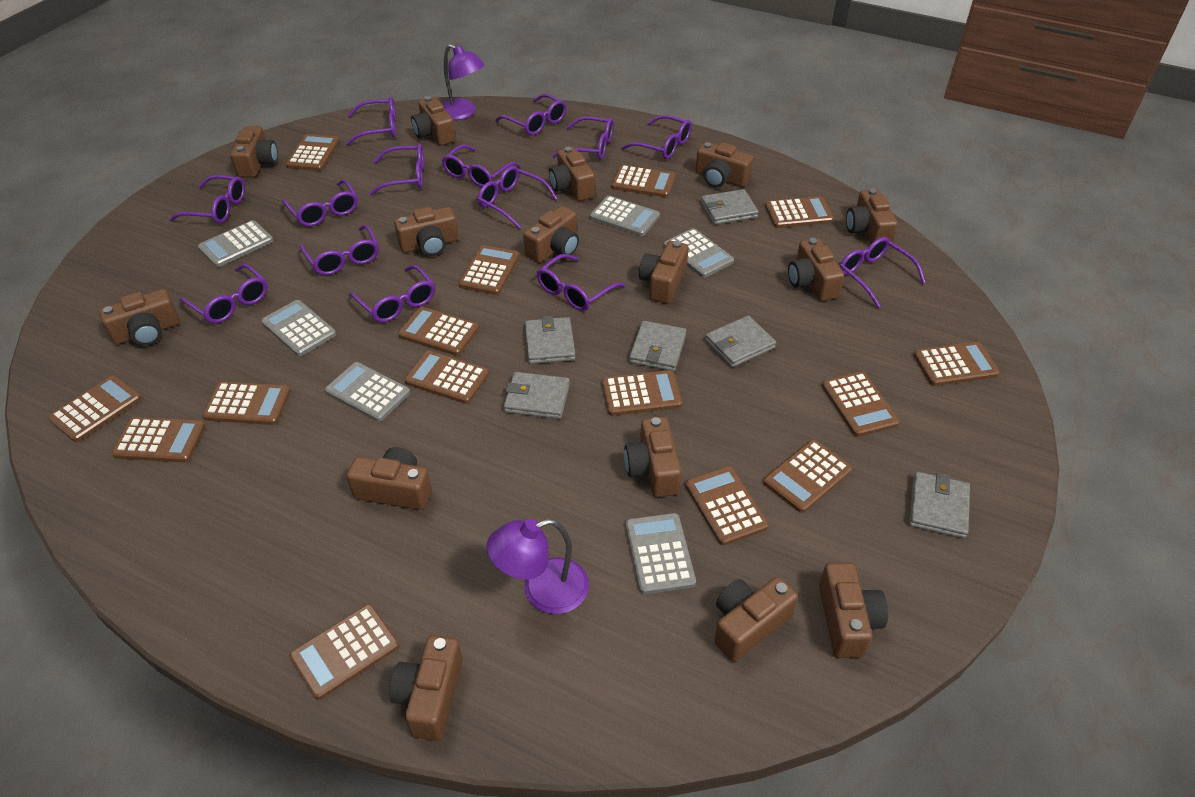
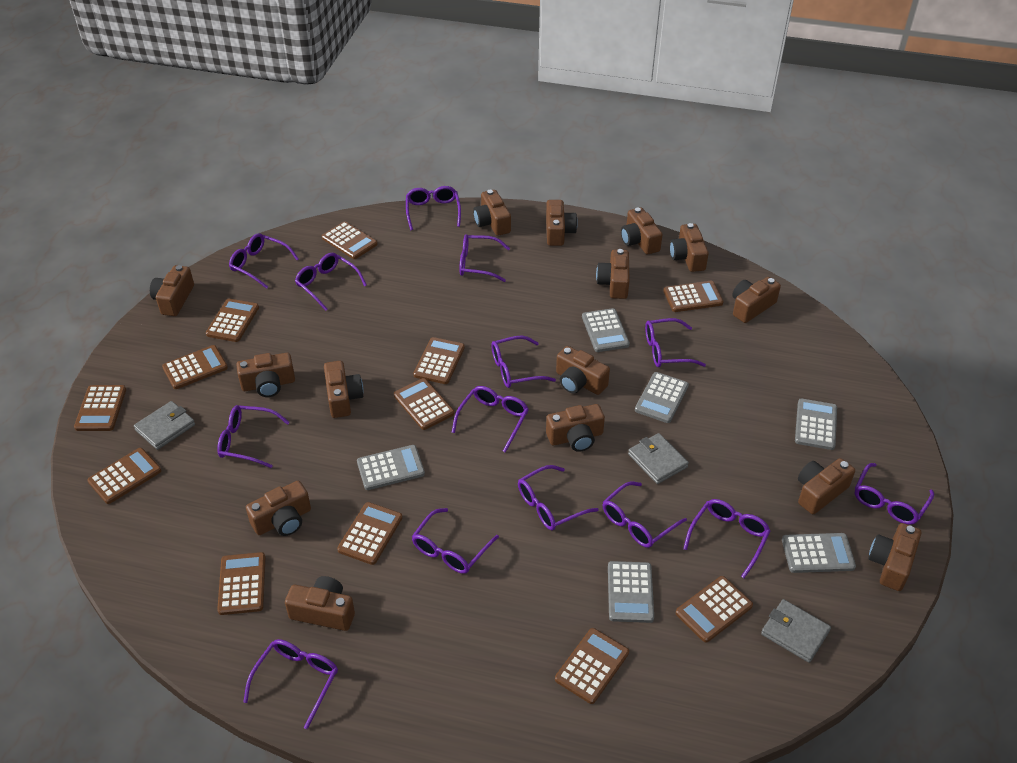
brown calculator: [48,375,142,442] [112,417,206,462] [202,382,291,425] [286,134,340,171] [290,604,399,700] [398,307,479,356] [405,351,489,404] [459,245,519,295] [602,370,682,416] [611,165,676,197] [685,466,769,545] [763,440,852,513] [765,196,834,228] [822,371,899,437] [913,342,1000,386] = 15 -> [74,385,126,431] [87,448,161,504] [162,345,228,389] [206,299,259,342] [217,552,266,615] [322,221,378,259] [337,502,402,565] [394,378,454,430] [413,337,465,384] [555,628,629,704] [663,281,724,312] [676,576,753,643] = 12
grey wallet: [504,372,570,419] [525,316,576,364] [629,321,687,371] [701,189,759,225] [705,316,776,367] [909,472,970,539] = 6 -> [134,401,195,450] [628,433,689,484] [761,599,831,663] = 3
purple lamp: [441,44,485,120] [486,519,589,614] = 2 -> none = 0

